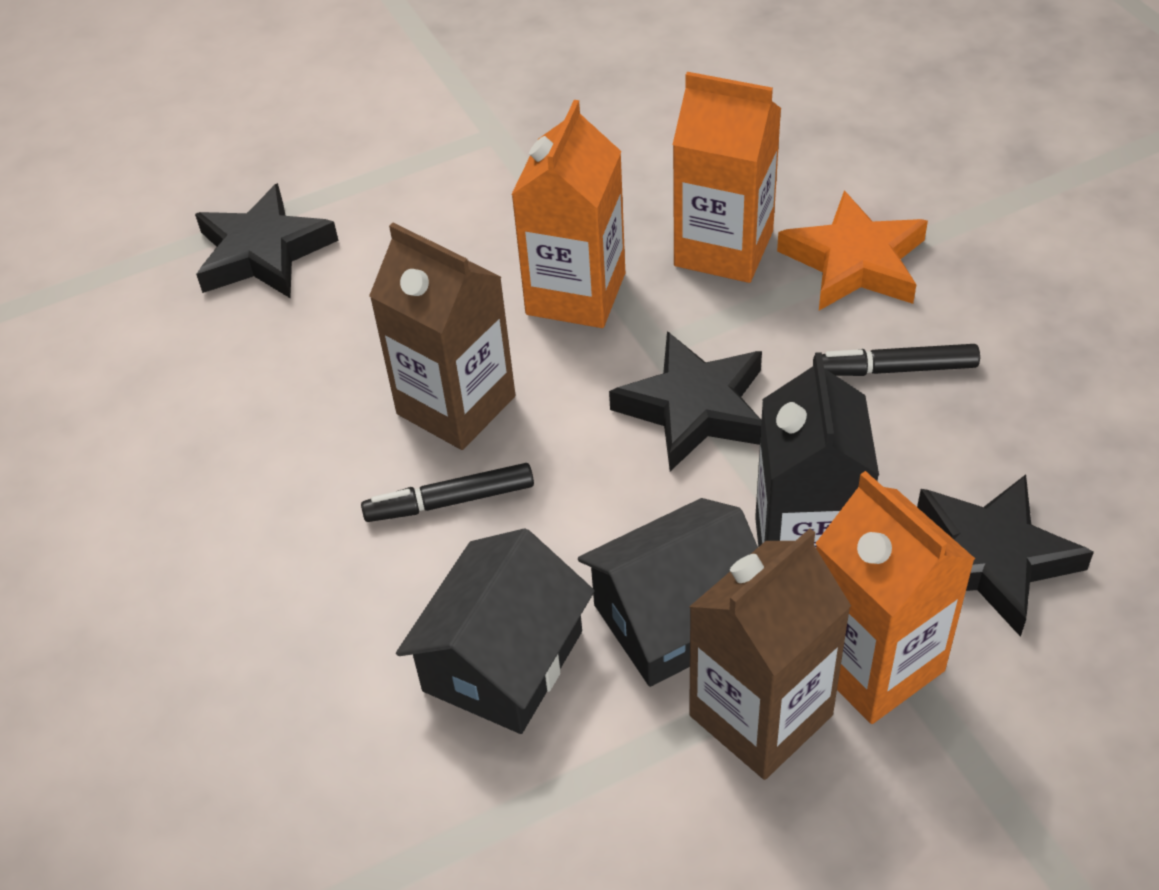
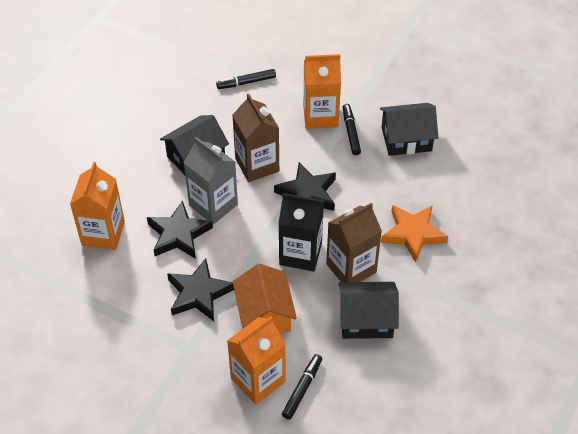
black house: [396,528,595,734] [578,498,758,687] = 2 -> [160,115,229,175] [339,282,399,339] [380,103,438,156] = 3
black marker: [361,463,534,522] [813,344,980,376] = 2 -> [216,69,276,89] [282,354,322,420] [343,104,361,155] = 3
grey carton: none = 0 -> [184,137,238,225] = 1
orange house: none = 0 -> [233,263,297,333] = 1

